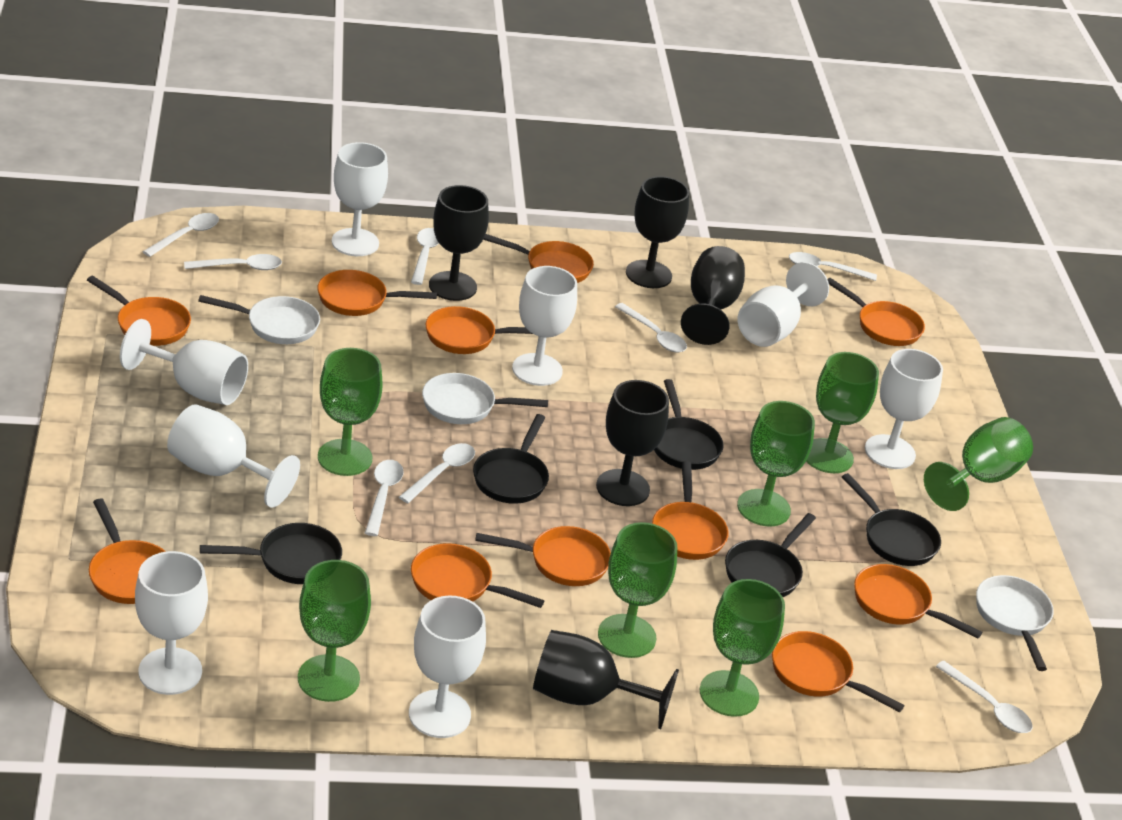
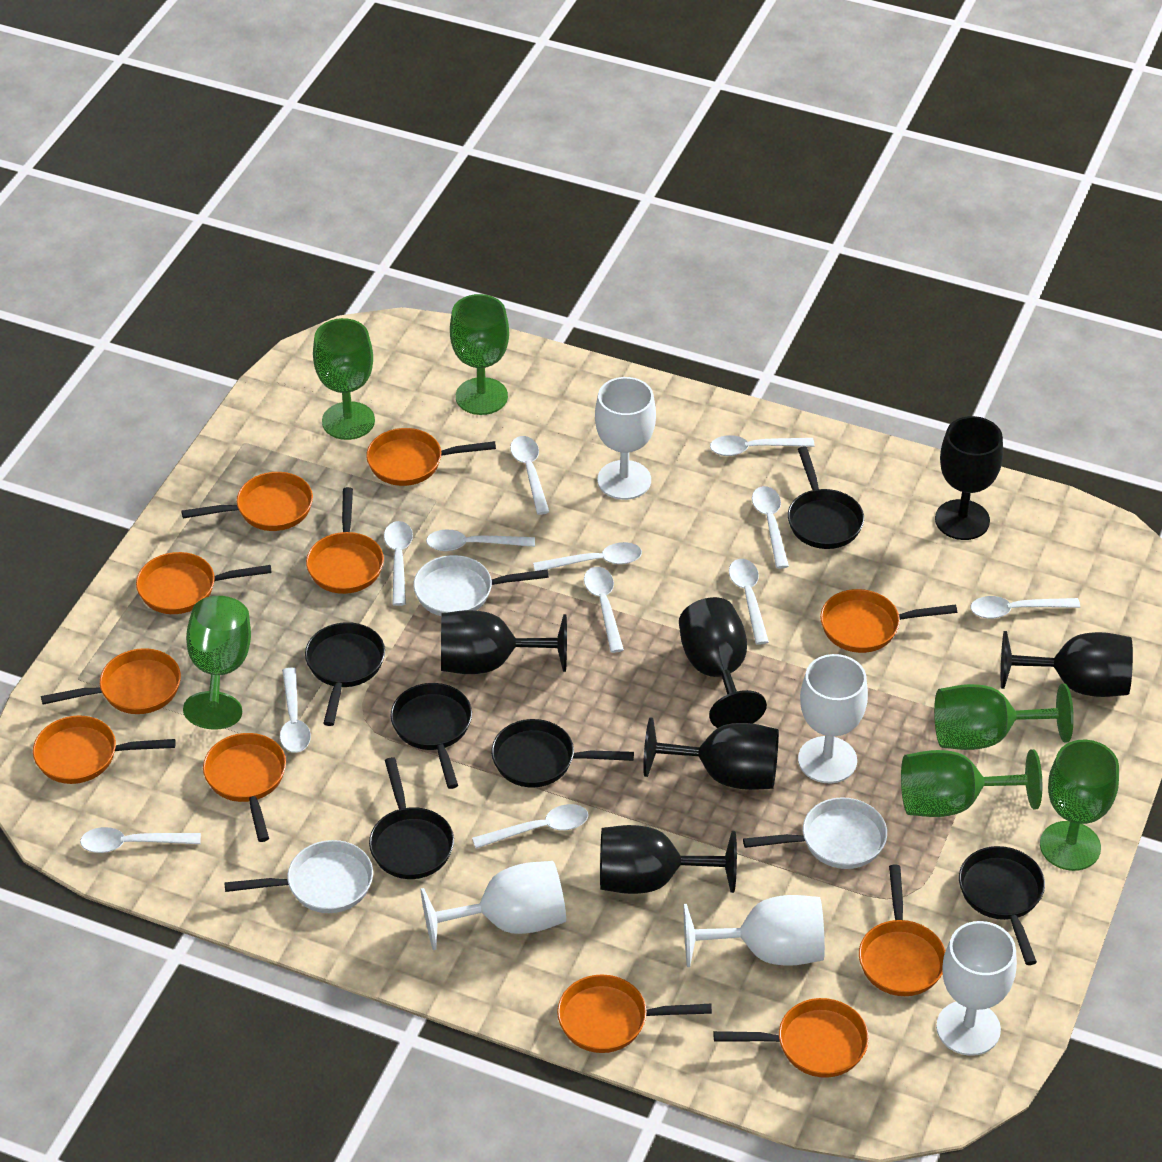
black goblet: [429,185,489,301] [533,630,679,729] [596,380,669,506] [626,176,689,288] [681,246,745,345] = 5 -> [441,610,567,674] [600,825,737,894] [643,718,779,790] [679,597,767,728] [935,416,1003,540] [1001,631,1133,697] = 6
black pan: [200,523,342,584] [473,414,549,504] [654,379,723,470] [725,513,816,597] [842,473,941,566] = 5 -> [305,622,385,726] [369,757,454,879] [390,683,472,789] [491,719,634,787] [788,447,864,549] [959,846,1045,965] = 6
green goblet: [298,560,371,702] [318,348,382,476] [598,522,677,658] [700,579,785,717] [737,401,815,526] [806,352,879,473] [924,417,1033,511] = 7 -> [183,596,251,729] [313,318,375,440] [450,294,509,415] [901,749,1042,817] [934,684,1074,750] [1040,740,1119,871] = 6
white goblet: [120,319,248,405] [135,551,208,695] [167,404,300,508] [332,142,388,256] [409,596,486,738] [512,266,577,386] [738,262,829,347] [865,349,943,469] = 8 -> [421,861,566,950] [595,377,656,500] [684,895,825,967] [798,654,868,783] [936,921,1017,1056] = 5
white spoon: [142,213,219,257] [184,254,282,270] [365,460,404,536] [399,443,475,503] [411,228,439,285] [615,303,687,353] [789,252,877,281] [936,661,1033,733] = 8 -> [80,827,201,853] [280,668,311,753] [384,521,413,606] [426,529,535,551] [472,804,588,849] [510,436,549,515] [533,542,642,571] [584,567,624,653] [710,435,814,456] [729,559,769,645] [752,486,789,569] [971,596,1080,619] = 12

